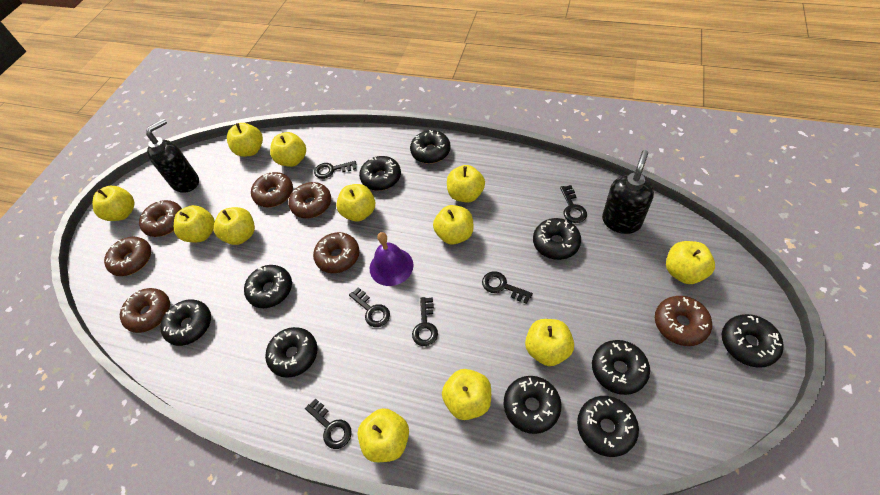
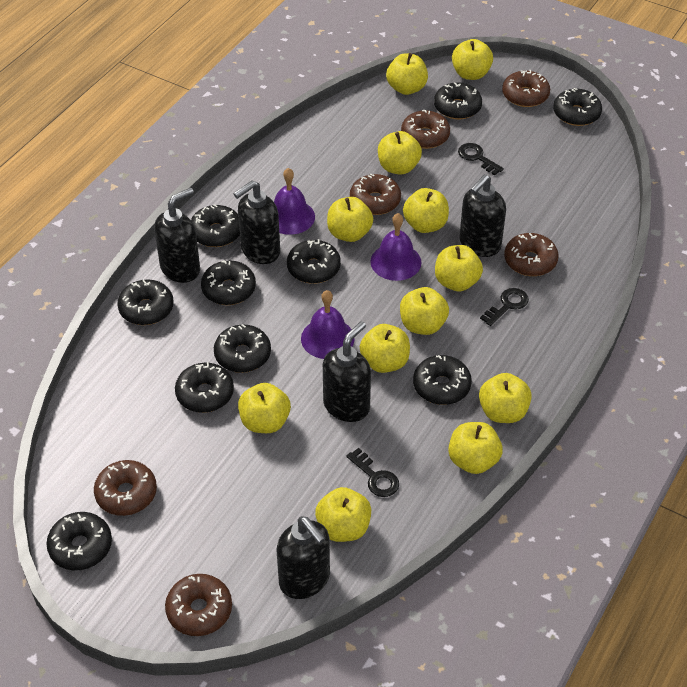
black key: [305,398,352,449] [314,161,356,179] [349,287,390,327] [412,297,438,346] [482,271,533,304] [560,185,587,223] = 6 -> [346,448,399,497] [458,143,504,175] [480,288,529,326] = 3
black soap dispenser: [146,119,199,193] [602,150,654,234] = 2 -> [154,188,200,283] [233,180,280,264] [277,516,330,599] [323,321,371,422] [459,174,506,257] = 5
brown donut: [104,237,151,276] [120,288,170,333] [139,200,182,237] [251,172,293,207] [289,182,331,218] [313,232,360,273] [655,296,712,346] = 7 -> [94,460,157,516] [165,574,232,636] [350,174,401,215] [401,110,450,149] [502,70,550,107] [504,233,559,276] = 6
purple bell: [370,232,413,286] = 1 -> [274,168,315,235] [301,290,355,359] [370,213,421,281] = 3

